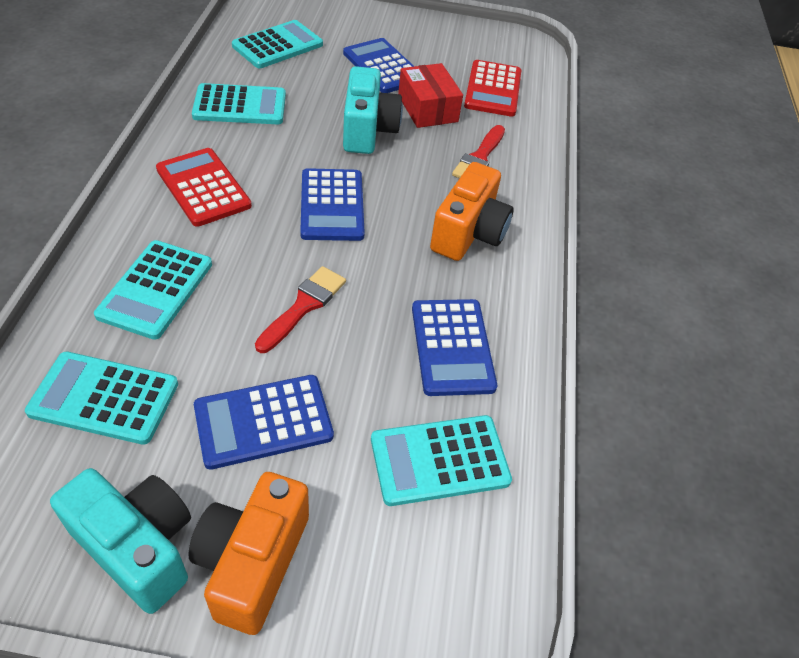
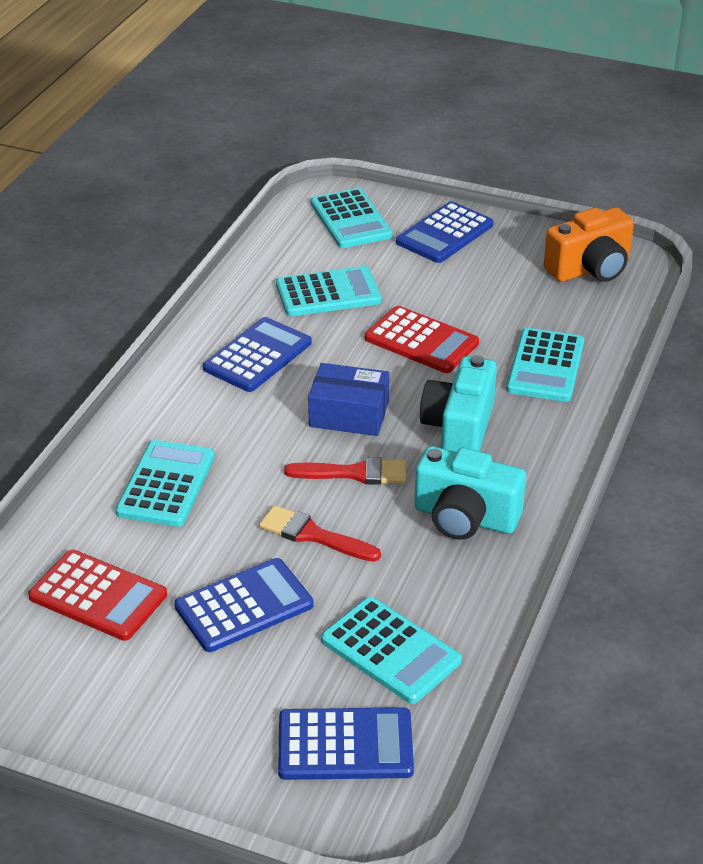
blue box: none = 0 -> [308,363,389,436] = 1
orange camera: [188,472,309,635] [430,162,514,261] = 2 -> [544,207,634,282] = 1
red box: [398,63,463,128] = 1 -> none = 0

